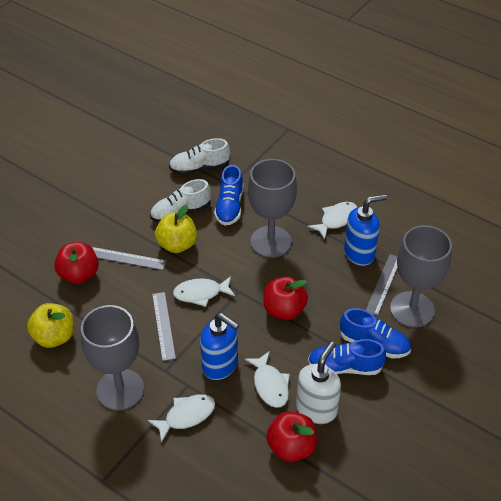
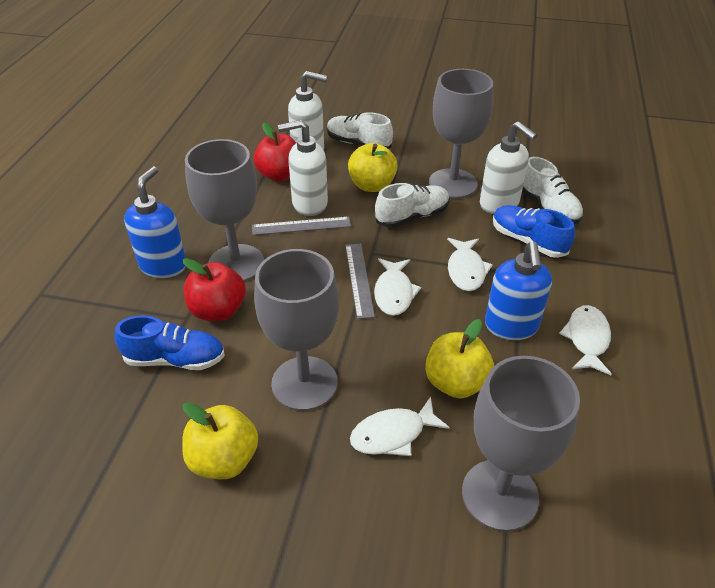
blue shoe: [214,165,243,226] [308,339,386,375] [340,308,411,358] = 3 -> [115,315,225,370] [493,205,575,258] = 2
grey goblet: [81,305,144,411] [248,159,297,258] [390,225,452,327] = 3 -> [185,139,264,282] [254,249,339,411] [429,69,493,199] [462,356,580,532] = 4
grey ruler: [92,247,167,270] [152,292,176,361] [366,254,397,316] = 3 -> [252,217,351,235] [345,244,375,319] = 2
red apple: [54,242,99,284] [263,276,308,320] [266,411,317,462] = 3 -> [183,258,246,321] [254,123,296,182] = 2
white shoe: [150,179,211,223] [169,138,230,175] = 2 -> [327,112,393,149] [375,183,450,228] [522,157,583,224] = 3
white soap dispenser: [296,342,341,424] = 1 -> [278,120,328,216] [288,71,327,150] [480,121,537,214] = 3
yellow apple: [27,303,74,348] [155,204,197,253] = 2 -> [182,402,258,479] [348,143,398,192] [425,319,494,398] = 3

